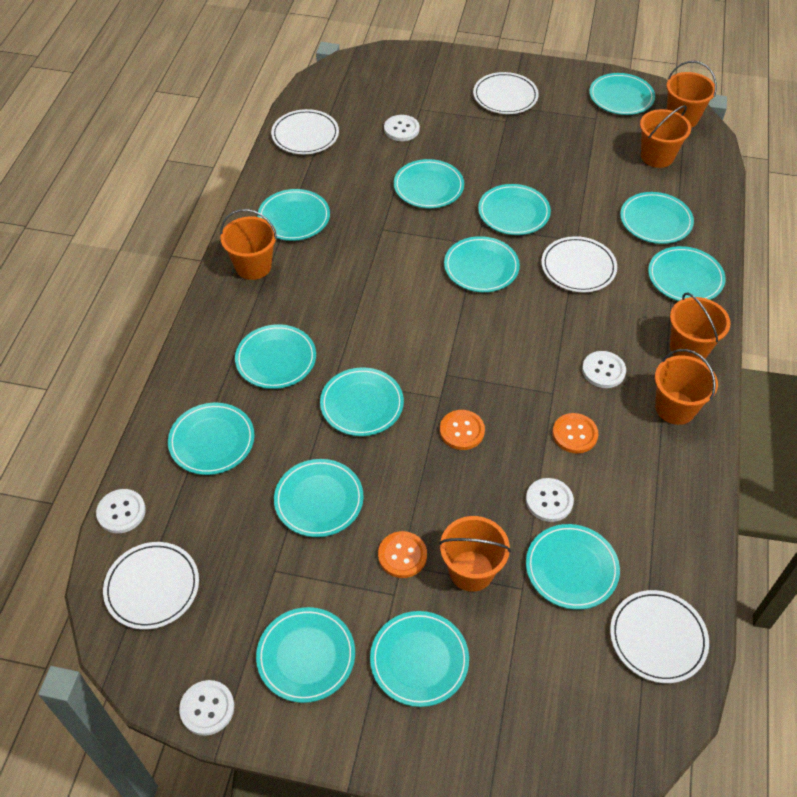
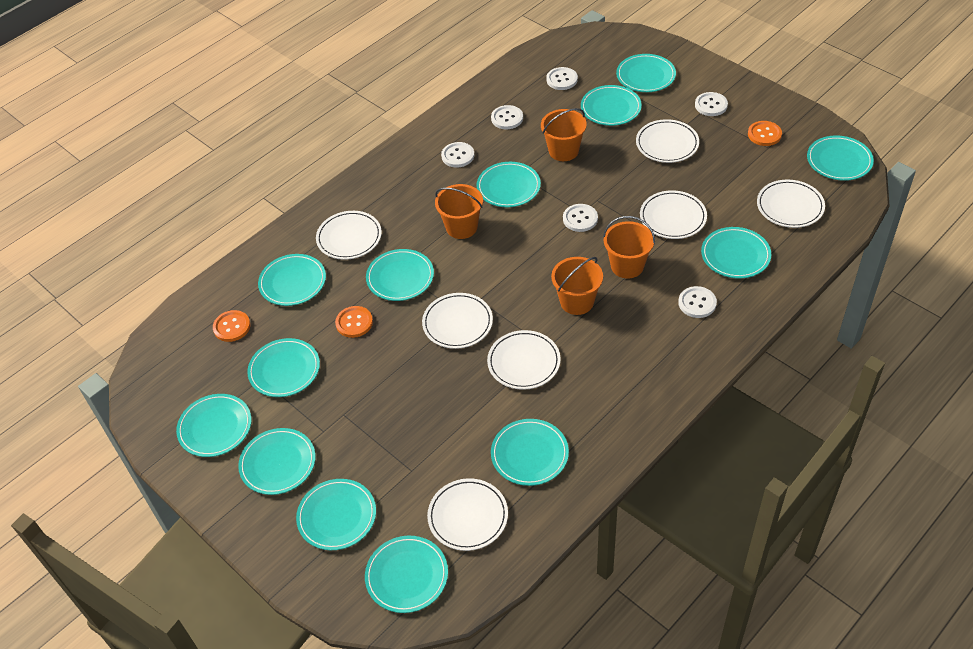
orange bucket: [220,209,277,280] [439,516,511,592] [640,105,691,168] [655,349,718,425] [666,61,717,128] [670,292,731,361] = 6 -> [435,184,483,239] [541,108,587,161] [551,257,603,315] [603,216,655,279] = 4
turquoise plate: [168,403,255,475] [235,324,316,389] [256,607,355,703] [257,189,330,241] [274,459,364,537] [320,367,404,436] [370,611,469,707] [394,159,464,208] [444,236,520,292] [478,184,551,235] [526,524,620,610] [589,73,655,115] [620,192,694,244] [648,246,726,301] = 14 -> [176,394,252,457] [238,428,316,495] [247,338,320,397] [258,254,326,306] [296,479,376,550] [365,536,448,613] [366,249,434,301] [477,162,541,207] [491,419,569,486] [581,85,642,126] [616,54,676,92] [701,227,771,279] [807,135,874,181] = 13
white button: [96,489,146,533] [179,680,234,736] [384,115,420,141] [526,478,574,522] [582,351,626,388] = 5 -> [441,142,474,168] [491,105,523,129] [546,67,578,90] [563,204,598,232] [678,286,717,318] [695,92,728,116] = 6
white plate: [103,542,199,630] [271,109,339,154] [473,72,539,114] [541,236,617,292] [610,590,709,683] = 5 -> [316,211,382,260] [422,293,493,349] [427,478,508,551] [487,330,561,390] [636,119,699,163] [640,190,707,239] [757,179,825,228] = 7

